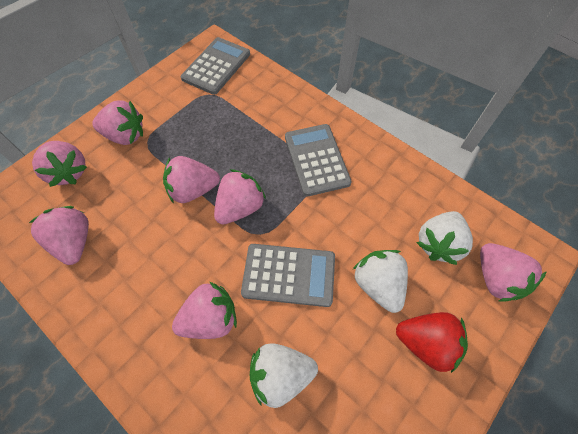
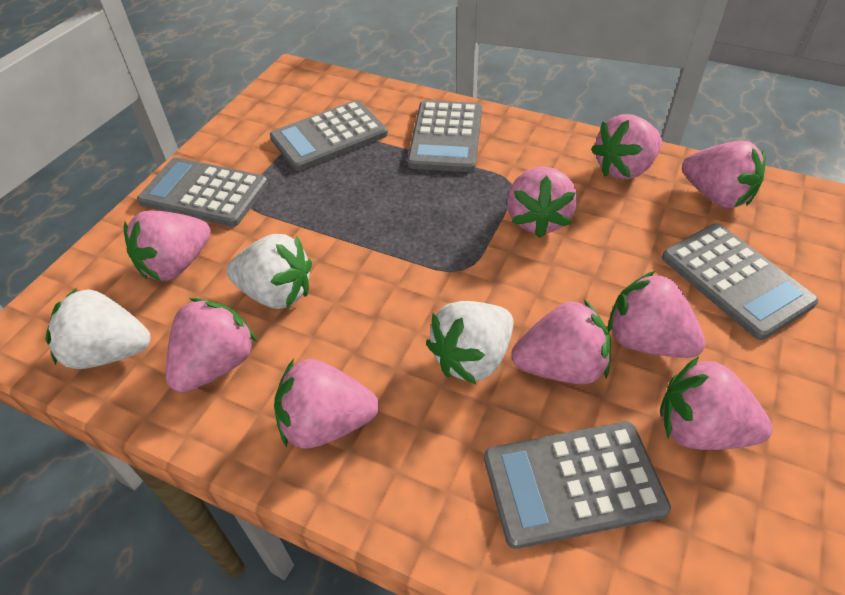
grey calculator: [181,37,250,95] [241,244,335,307] [285,124,352,196] = 3 -> [137,157,268,227] [270,100,388,171] [407,100,482,172] [484,421,671,549] [662,223,818,340] = 5
pink strawberry: [29,206,89,265] [32,141,87,187] [92,100,143,145] [163,156,220,204] [172,281,237,339] [214,169,266,225] [480,243,547,302] = 7 -> [124,210,211,281] [166,298,257,393] [274,359,379,449] [507,166,577,238] [512,299,611,384] [591,114,662,180] [608,271,706,358] [660,356,773,450] [682,141,766,209] = 9
red strawberry: [396,312,468,373] = 1 -> none = 0

